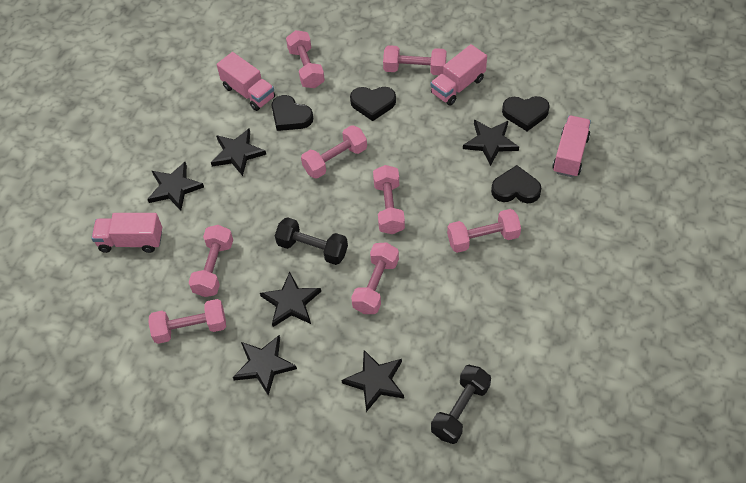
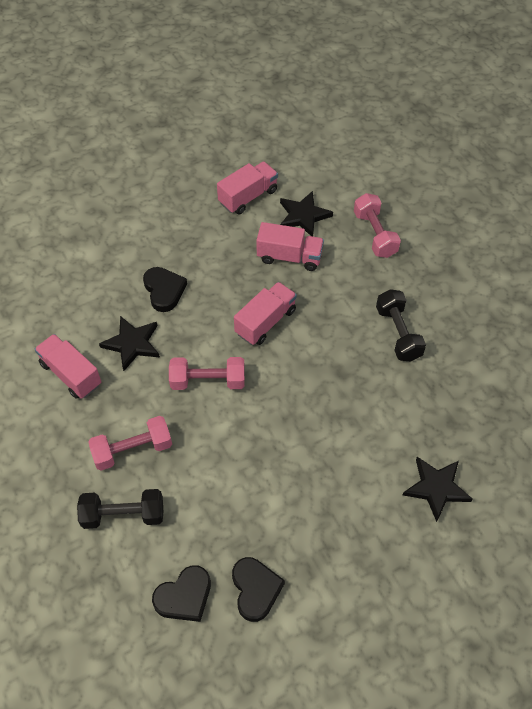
black heart: [271,95,313,131] [350,87,396,121] [491,165,541,203] [502,96,550,131] = 4 -> [143,267,187,312] [152,565,211,622] [232,557,285,622] = 3
black star: [147,162,204,211] [211,129,266,176] [233,335,297,395] [260,272,321,327] [341,350,404,412] [463,120,519,166] = 6 -> [99,316,160,371] [280,191,333,236] [403,457,473,522] = 3
pink dumbbell: [148,299,226,344] [189,225,233,297] [286,30,325,88] [301,125,367,179] [351,242,399,314] [373,165,405,234] [383,45,447,75] [447,209,521,253] = 8 -> [88,416,172,471] [169,357,245,390] [354,193,401,258] = 3

